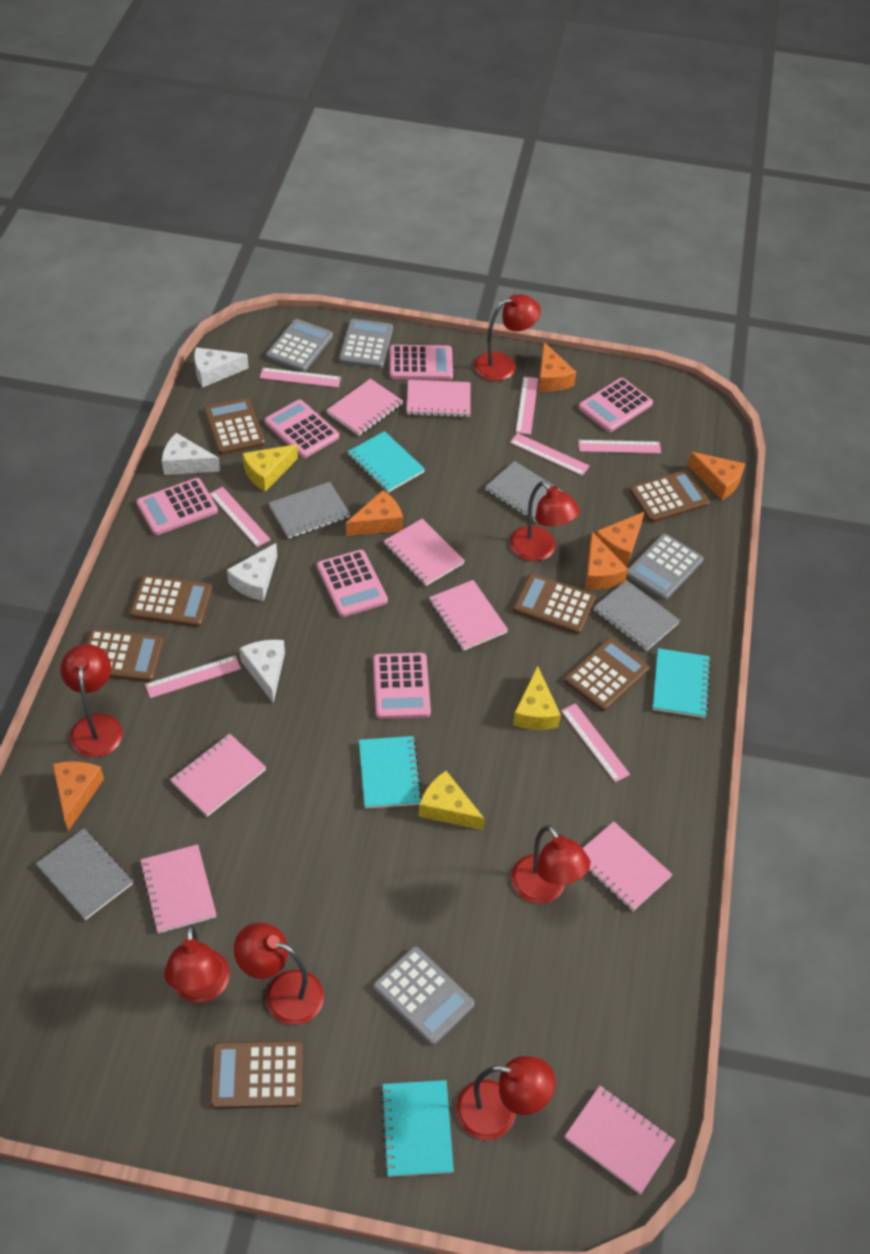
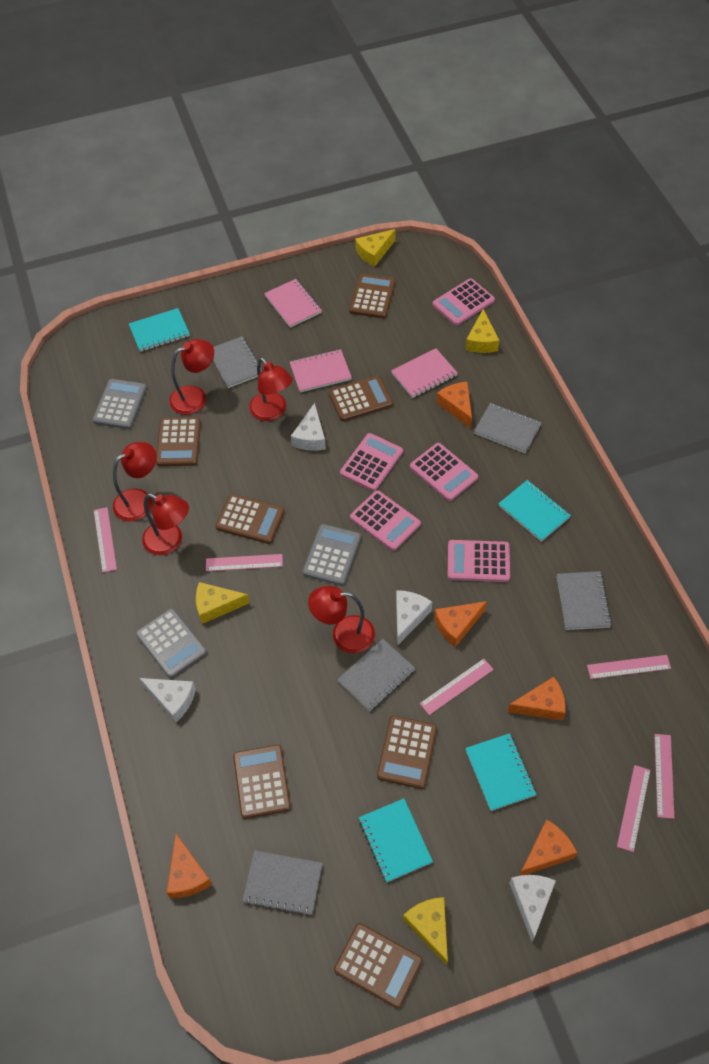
grey calculator: [266,319,333,372] [339,319,393,369] [373,946,474,1046] [627,534,703,600] = 4 -> [92,379,147,429] [136,609,207,678] [302,524,361,586] = 3
grey notebook: [36,828,133,920] [269,482,350,539] [485,461,563,523] [594,580,680,651] = 4 -> [213,336,263,388] [242,850,323,916] [337,639,415,711] [474,403,542,453] [557,571,612,630] = 5
orange cheese: [53,761,104,831] [346,490,403,536] [538,342,576,392] [585,532,628,589] [596,512,644,566] [687,452,745,500] = 6 -> [166,834,212,898] [434,601,487,647] [436,382,472,428] [508,677,566,721] [520,819,577,875] = 5
pink calculator: [136,478,218,535] [265,400,339,458] [317,550,388,617] [373,653,431,719] [390,345,453,380] [578,378,653,432] = 6 -> [340,433,403,491] [350,490,421,551] [410,443,478,501] [433,278,495,325] [448,540,510,582] = 5
pink notebook: [140,844,216,933] [170,734,266,817] [326,379,403,436] [384,519,465,586] [407,380,470,418] [429,580,508,651] [564,1086,676,1194] [582,821,673,911] = 8 -> [264,279,322,328] [290,349,352,392] [391,348,458,398] = 3
pink ruler: [145,655,241,698] [209,487,271,547] [260,368,341,388] [510,433,590,476] [516,376,538,435] [561,703,630,782] [578,440,661,454] = 7 -> [94,507,117,573] [206,554,283,571] [420,659,494,715] [587,655,671,679] [617,765,650,852] [654,734,674,819] = 6
red lamp: [60,644,123,757] [164,924,230,1003] [234,922,324,1025] [456,1056,556,1140] [474,294,541,381] [510,481,580,561] [511,825,590,904] = 7 -> [113,442,157,521] [142,493,189,555] [169,339,214,415] [249,357,292,421] [308,586,375,653] = 5
yellow cheese: [242,444,298,492] [419,771,485,830] [513,666,561,730] = 3 -> [196,582,250,624] [355,229,395,267] [403,897,448,966] [465,309,499,353] = 4

